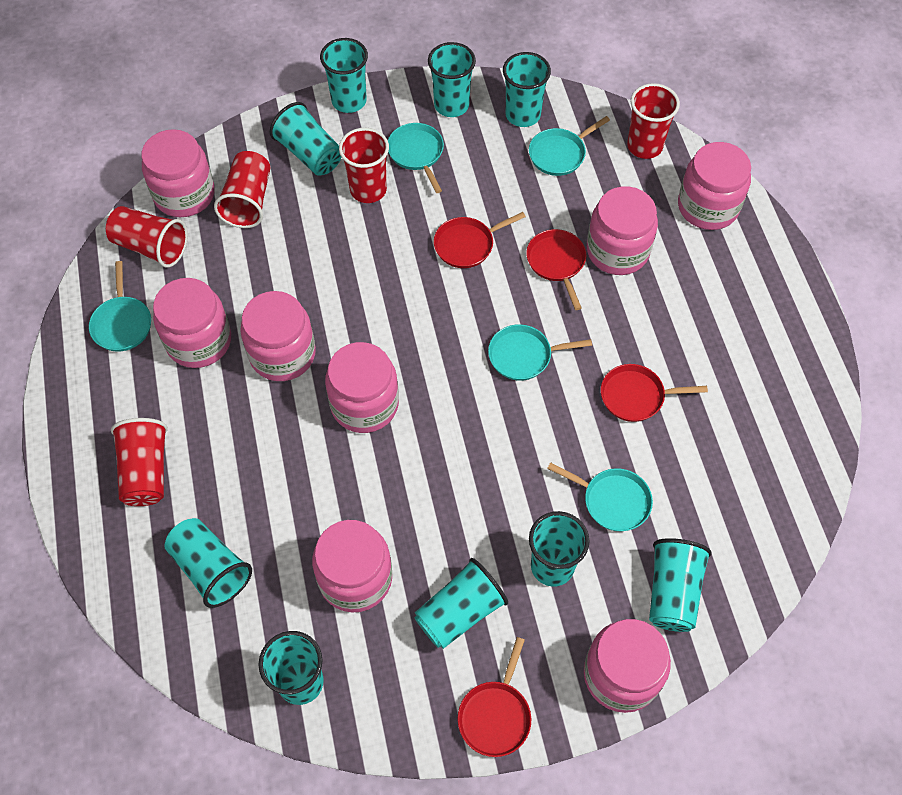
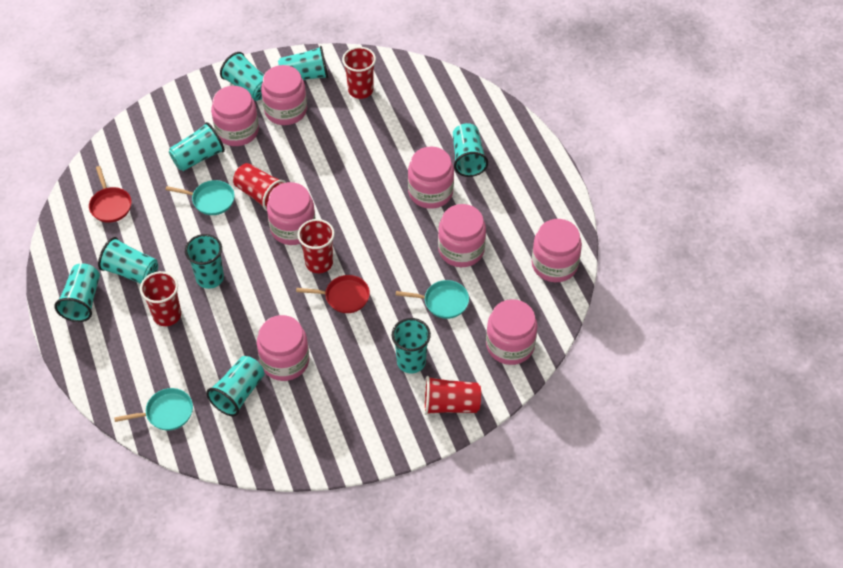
red pan: [434,212,526,268] [458,637,531,757] [526,229,586,310] [601,364,708,422] = 4 -> [89,166,132,223] [296,275,370,313] = 2
turquoise pan: [89,261,151,352] [388,123,444,193] [488,324,592,381] [529,116,610,176] [547,462,653,531] = 5 -> [114,388,193,430] [165,180,235,215] [396,280,469,319] = 3

